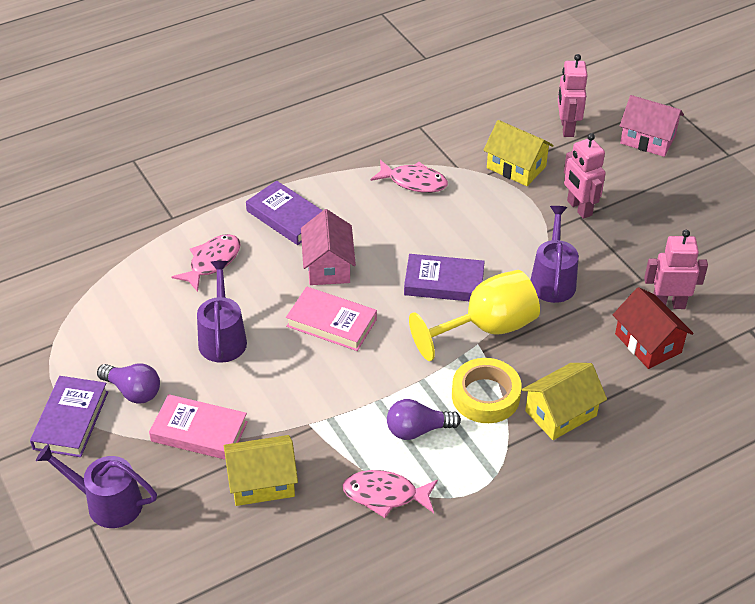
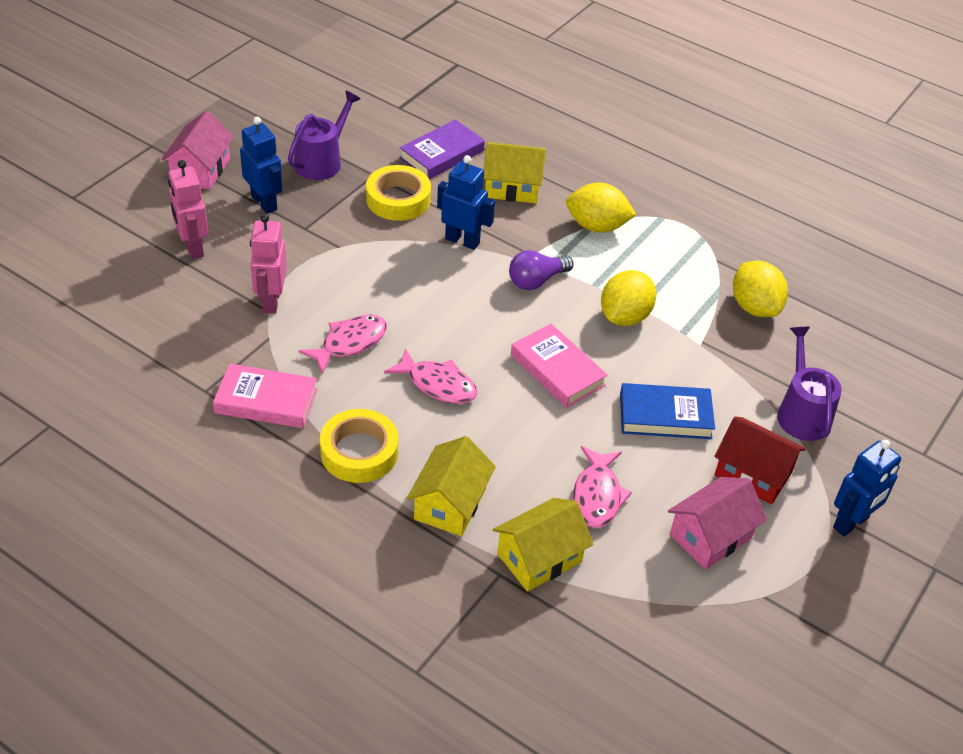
blue book: none = 0 -> [620,383,715,439] = 1
blue robot: none = 0 -> [240,117,282,214] [437,155,495,250] [833,440,901,537] = 3
pink robot: [558,54,588,137] [564,133,606,219] [644,230,708,309] = 3 -> [168,160,209,259] [250,214,287,314] = 2
purple book: [30,376,108,457] [246,180,323,245] [404,254,485,301] = 3 -> [399,119,485,179] = 1
purple light bulb: [97,363,160,404] [387,399,461,440] = 2 -> [509,250,573,290] = 1
purple watering can: [36,444,157,528] [197,261,247,363] [530,206,579,303] = 3 -> [288,90,361,180] [777,327,842,441] = 2
yellow goblet: [409,270,540,361] = 1 -> none = 0
yellow lemon: none = 0 -> [566,183,636,232] [601,270,656,326] [733,261,788,317] = 3
yellow tape: [452,358,522,423] = 1 -> [320,409,399,483] [366,165,431,221] = 2

